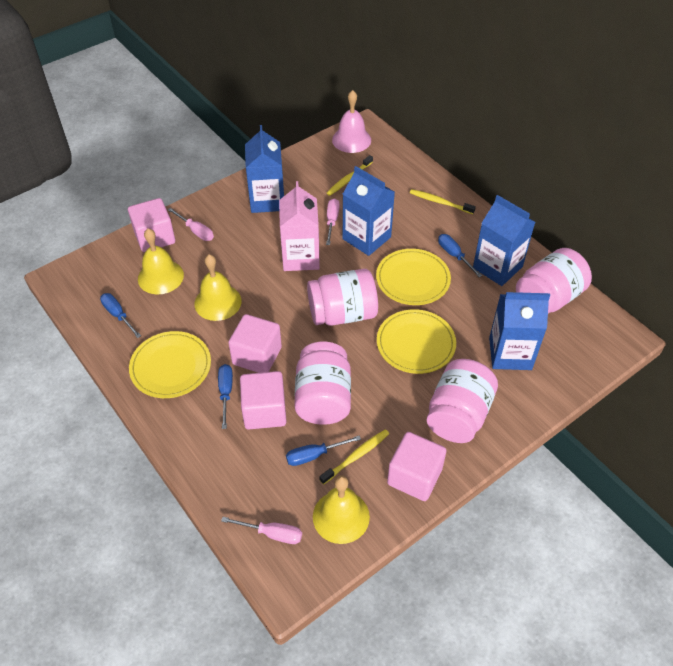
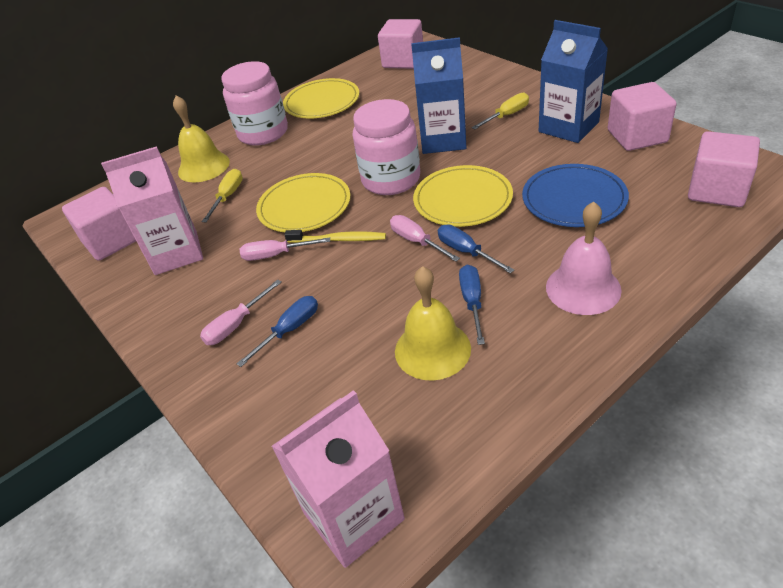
blue carton: [245,125,284,213] [343,166,395,256] [473,195,535,286] [489,292,550,370] = 4 -> [411,37,467,154] [539,20,608,143] = 2
blue plate: none = 0 -> [522,164,629,227] = 1
blue screwdriver: [100,293,141,338] [218,364,233,429] [286,435,361,466] [438,234,482,277] = 4 -> [237,296,318,367] [438,225,514,273] [459,265,485,345] = 3
pink carton: [279,181,320,271] = 1 -> [101,146,203,275] [272,390,405,568] = 2
pink jar: [294,342,351,425] [307,269,378,326] [427,359,498,443] [516,248,592,313] = 4 -> [221,61,288,146] [353,99,420,195] = 2
yellow bell: [138,228,184,295] [195,254,242,321] [313,475,370,544] = 3 -> [173,95,230,182] [395,266,471,381] = 2
yellow screwdriver: none = 0 -> [202,169,243,222] [471,93,529,130] = 2
yellow toothbrush: [319,429,389,485] [327,155,373,196] [410,189,476,214] = 3 -> [284,230,386,243] = 1

